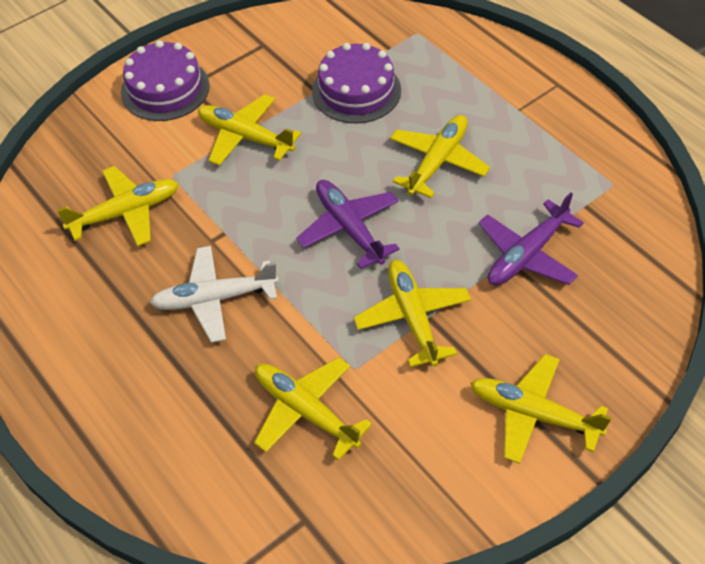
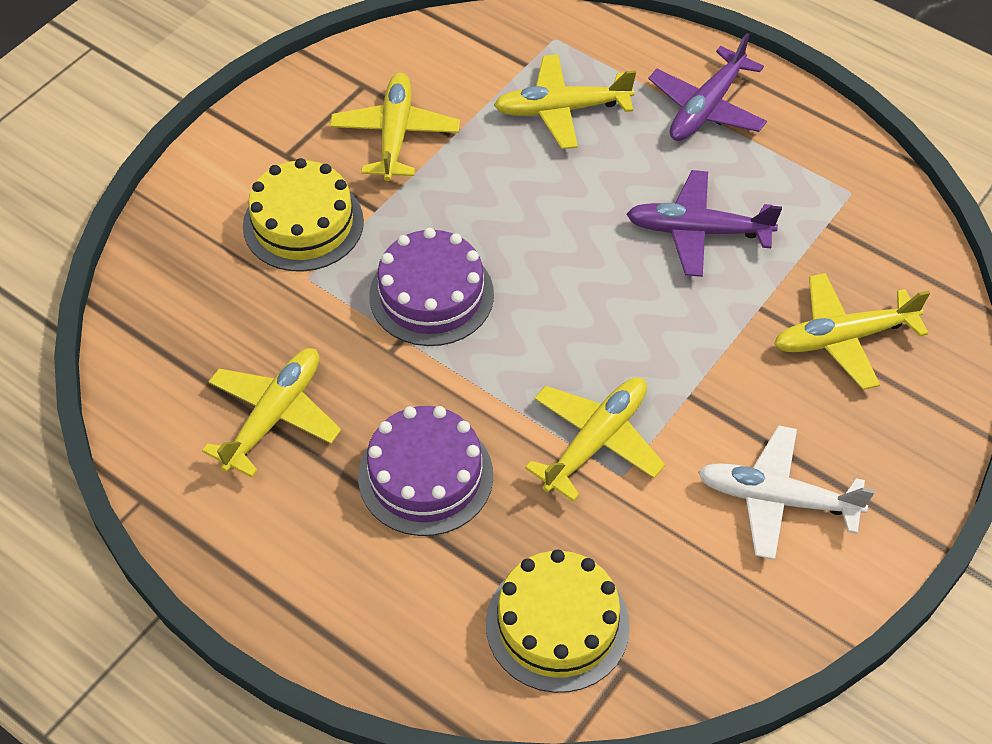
yellow cake: none = 0 -> [243,158,364,272] [486,549,630,693] = 2
yellow plane: [57,166,179,246] [198,94,302,166] [254,357,372,461] [353,260,471,367] [390,115,490,198] [470,354,612,464] = 6 -> [202,348,341,477] [330,73,460,181] [494,54,636,149] [525,377,665,502] [774,273,930,390] = 5

